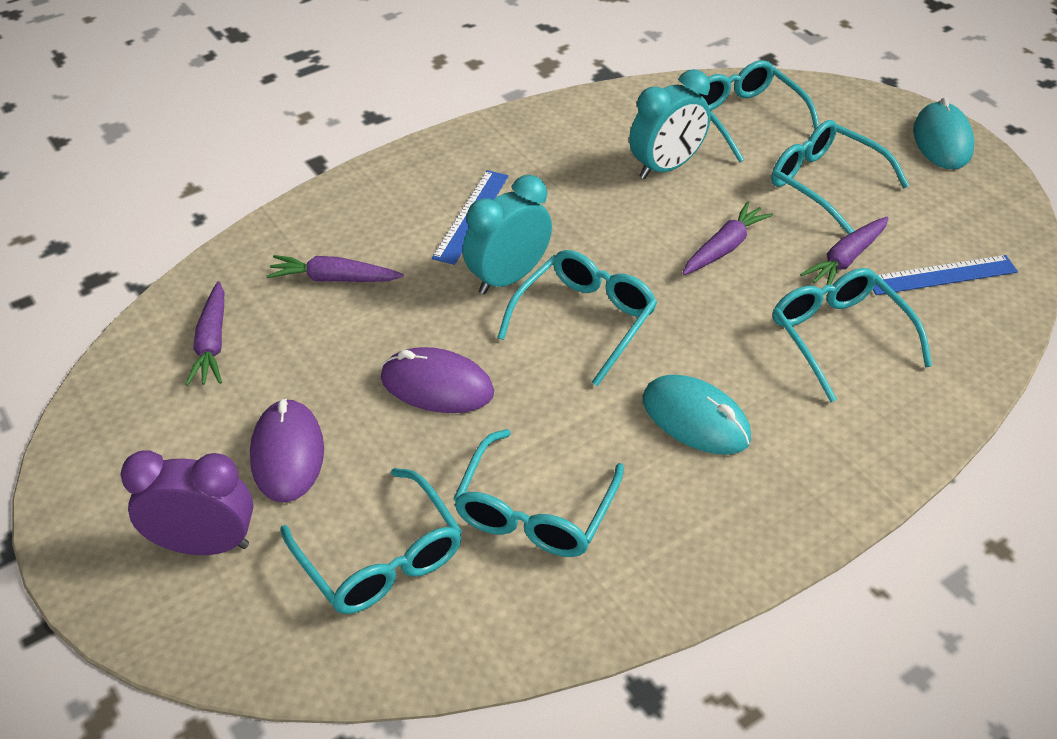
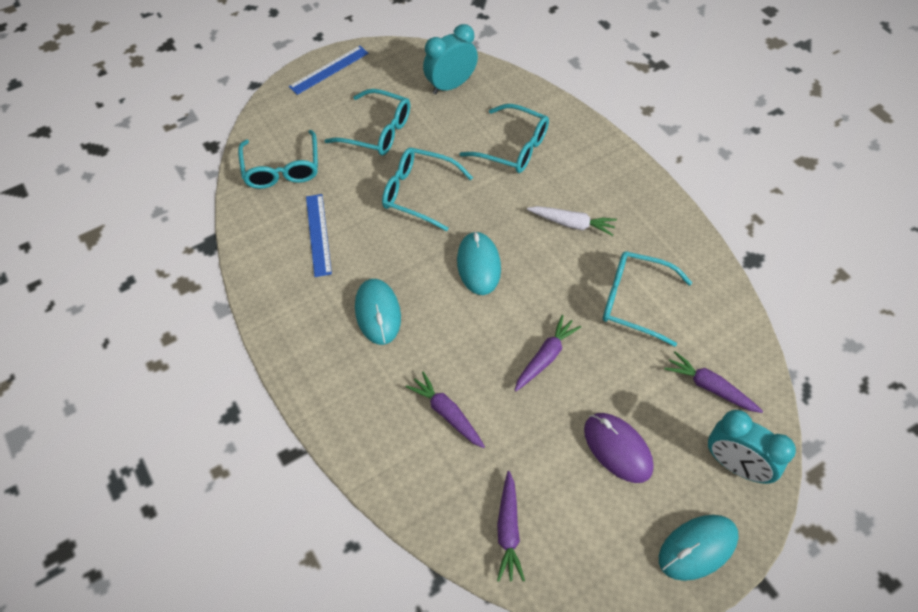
purple clock: [120,451,253,555] = 1 -> none = 0
purple mouse: [250,398,324,502] [381,347,494,413] = 2 -> [584,413,654,483] = 1
turquoise glasses: [280,468,462,614] [454,429,624,557] [497,250,657,386] [695,60,819,163] [771,120,910,234] [773,268,932,402] = 6 -> [238,130,318,189] [324,89,410,156] [382,148,473,231] [460,104,549,173] [603,251,692,347] = 5
turquoise mouse: [643,375,751,455] [913,97,974,169] = 2 -> [355,279,401,345] [457,231,501,295] [659,515,739,581] = 3
white carrot: none = 0 -> [527,206,617,236] = 1

